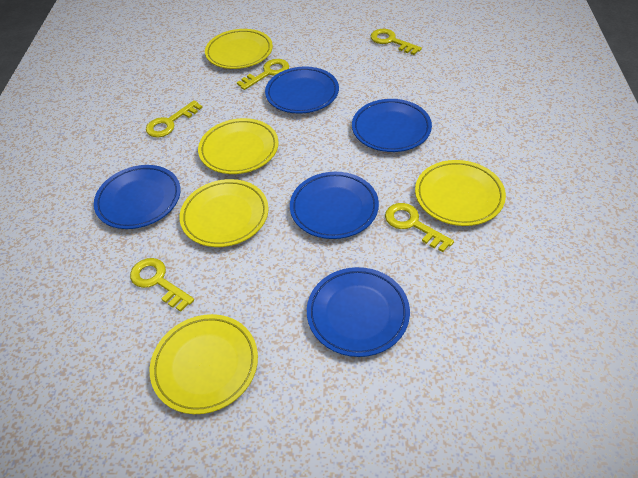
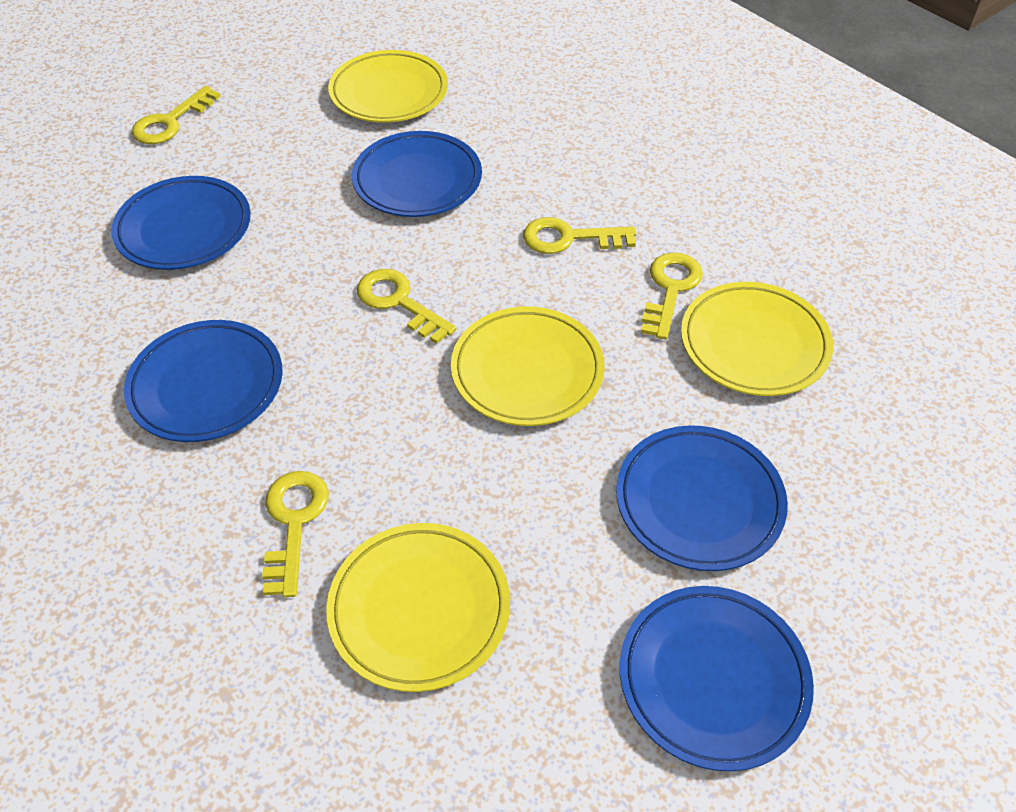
yellow plate: [150,314,258,414] [180,179,269,247] [198,118,279,174] [205,29,273,69] [415,160,506,226] = 5 -> [326,523,510,692] [328,50,448,122] [451,307,605,426] [681,282,833,396] = 4

